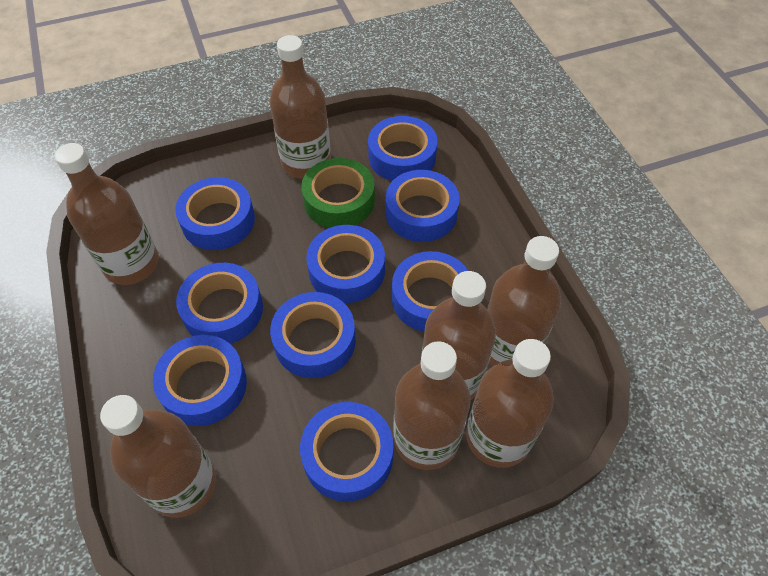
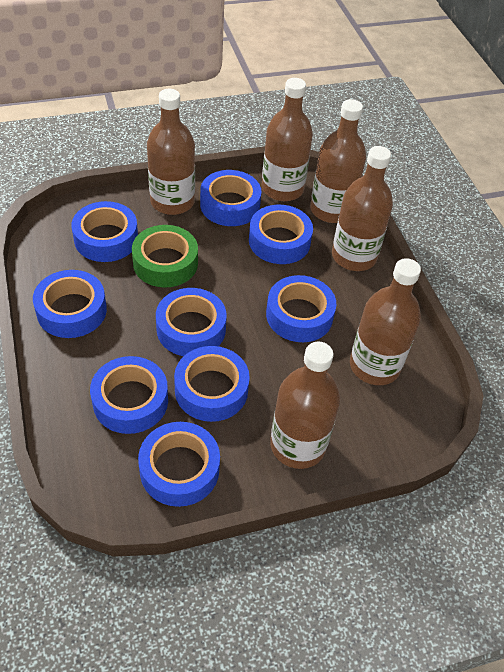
brown bottle: [55,143,159,285] [100,395,216,518] [270,35,331,179] [393,341,471,470] [421,271,496,400] [466,339,554,468] [487,236,561,366] = 7 -> [147,89,195,215] [262,78,313,201] [270,342,340,469] [310,99,366,223] [332,146,393,271] [350,258,421,385] = 6

